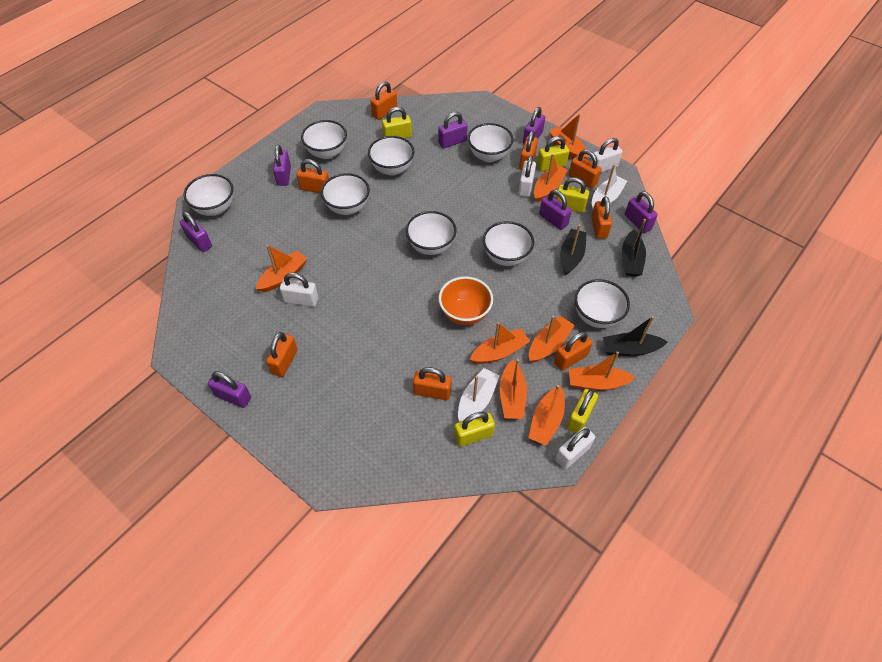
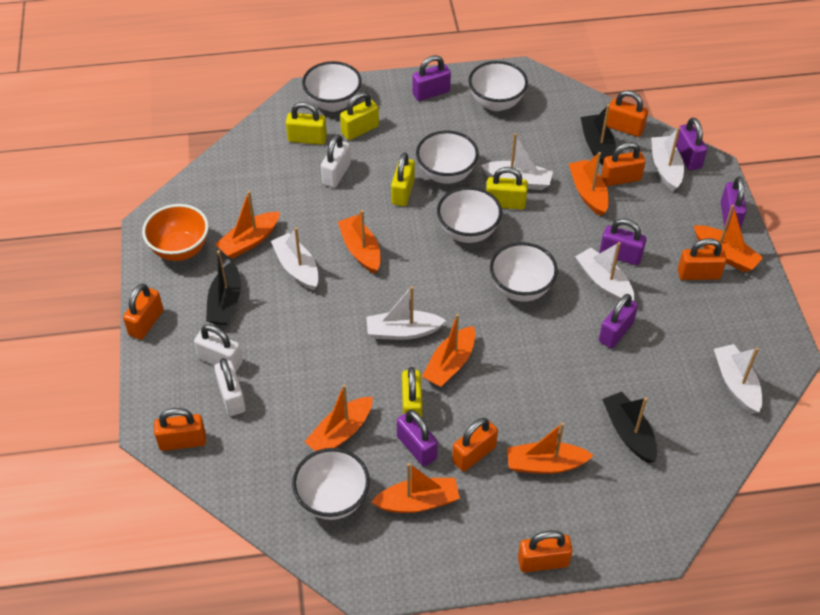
orange padlock: [266,332,298,377] [297,159,329,193] [370,82,397,120] [413,367,452,400] [519,130,538,170] [554,332,593,371] [569,150,602,189] [591,196,612,239] = 8 -> [123,284,163,340] [154,408,206,451] [452,418,498,472] [518,531,573,572] [601,142,646,186] [606,90,648,137] [678,238,727,280] = 7
purple padlock: [180,211,212,252] [208,371,251,408] [273,144,291,186] [438,112,468,148] [523,107,545,144] [539,190,572,230] [625,191,658,233] = 7 -> [397,410,438,466] [412,55,451,101] [599,294,638,348] [600,219,646,265] [676,117,707,171] [721,176,747,229] = 6
white boat: [458,368,499,422] [592,164,627,209] = 2 -> [271,227,319,290] [367,286,446,340] [481,133,553,190] [575,242,634,302] [651,127,684,191] [714,344,762,414] = 6
white bowl: [183,174,233,216] [301,120,347,159] [321,173,370,215] [368,136,414,176] [406,211,457,255] [468,123,513,162] [483,221,534,266] [575,279,630,328] = 8 -> [292,448,370,520] [302,61,362,112] [416,131,479,184] [437,187,502,243] [469,61,528,111] [490,242,558,302] = 6
white padlock: [280,273,318,307] [518,155,536,197] [555,427,595,469] [591,138,622,172] = 4 -> [194,324,243,372] [214,358,246,416] [321,134,351,188] = 3

